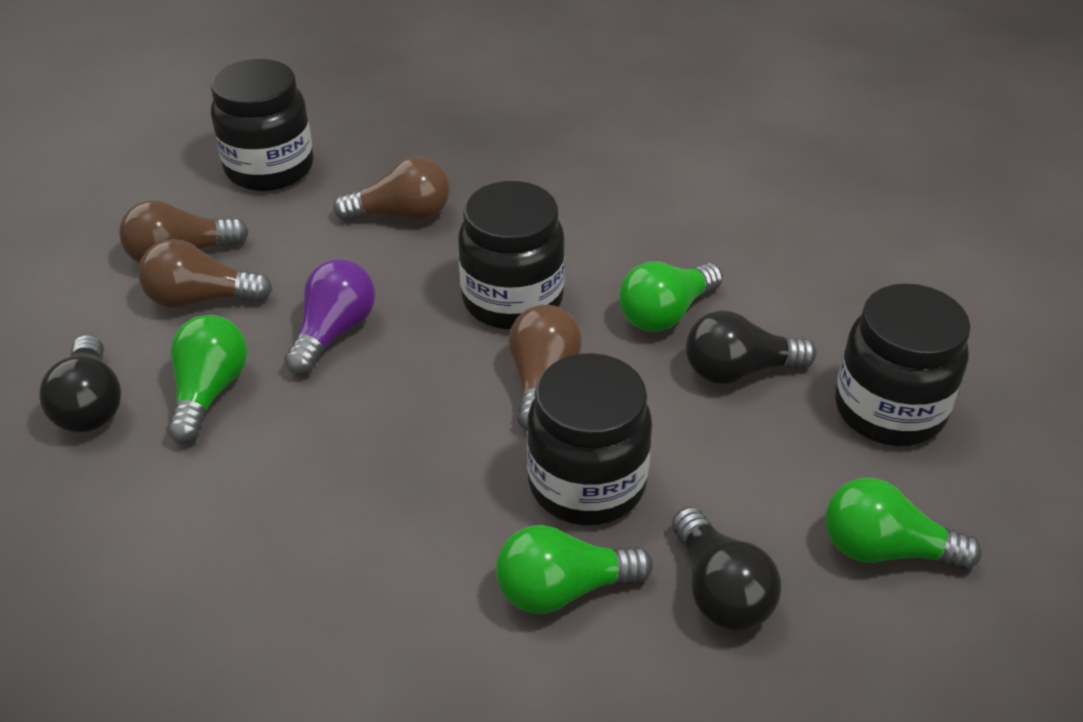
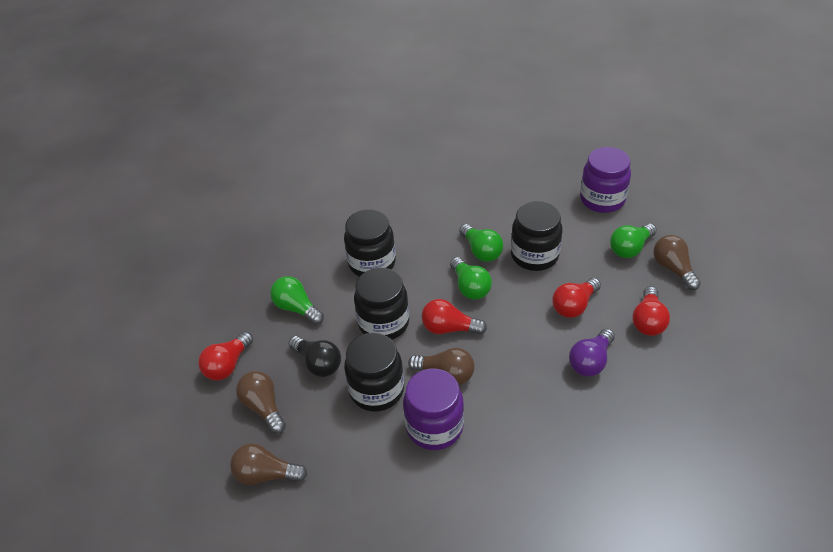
black light bulb: [39,335,121,432] [672,507,782,631] [686,311,817,384] = 3 -> [289,336,341,377] = 1
purple jar: none = 0 -> [403,369,464,450] [580,147,631,213] = 2
red light bulb: none = 0 -> [198,332,253,380] [422,299,487,335] [552,278,601,318] [632,287,670,336] = 4

